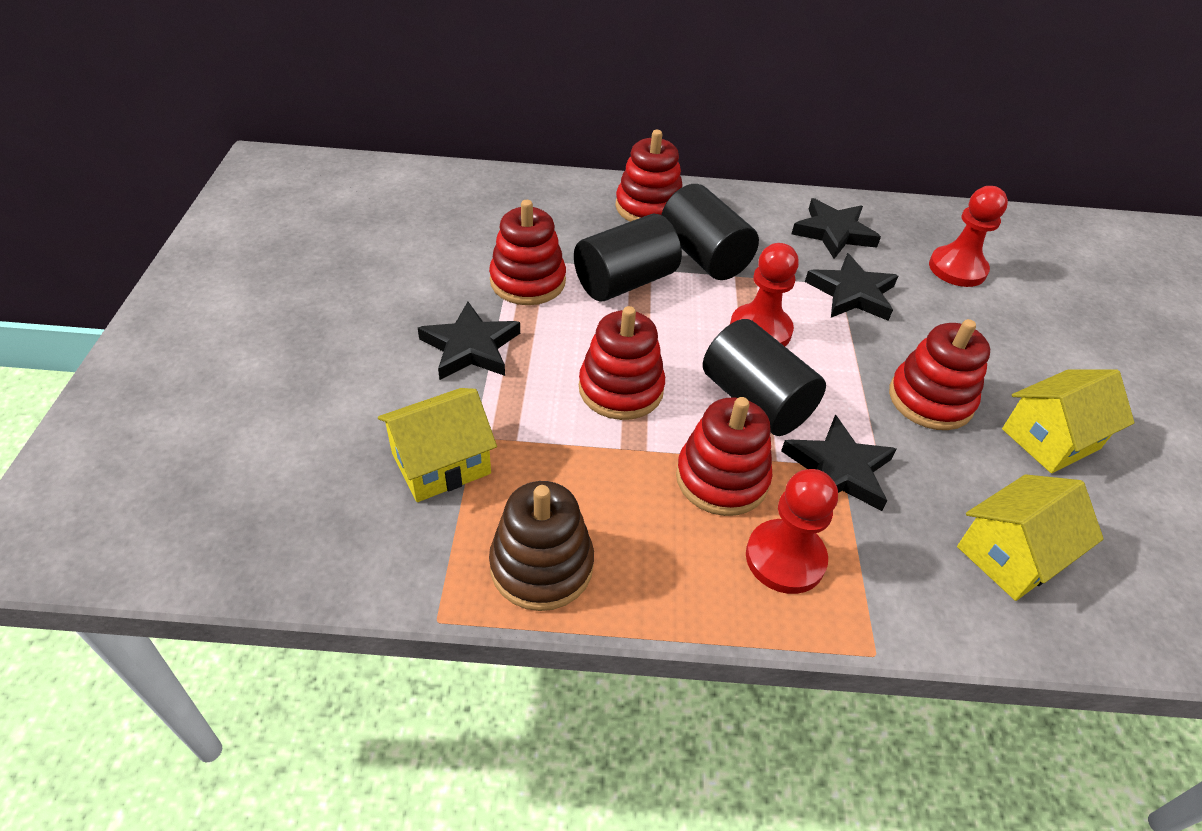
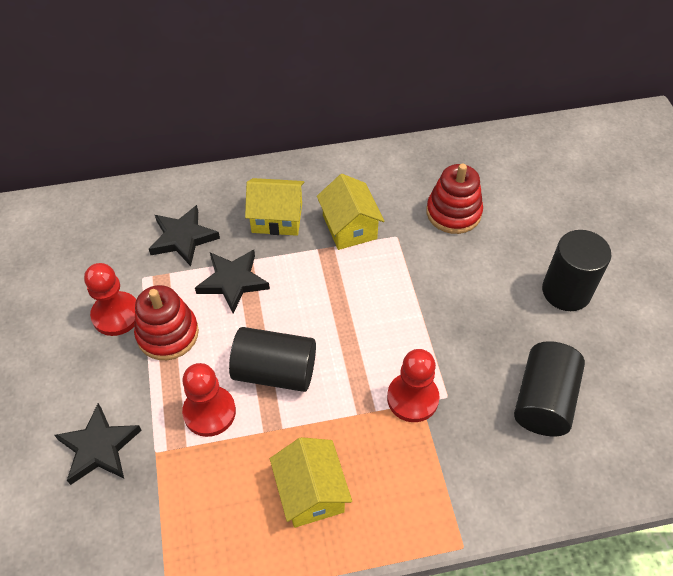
black star: [418,302,520,380] [781,415,897,511] [792,198,881,259] [805,253,898,321] = 4 -> [54,403,142,485] [149,205,220,266] [195,250,270,313] = 3
brown stacking toy: [489,481,594,611] = 1 -> none = 0
red stacking toy: [489,200,566,305] [579,306,665,420] [615,130,683,222] [676,397,772,516] [889,319,990,430] = 5 -> [134,285,199,360] [426,164,483,234] = 2

